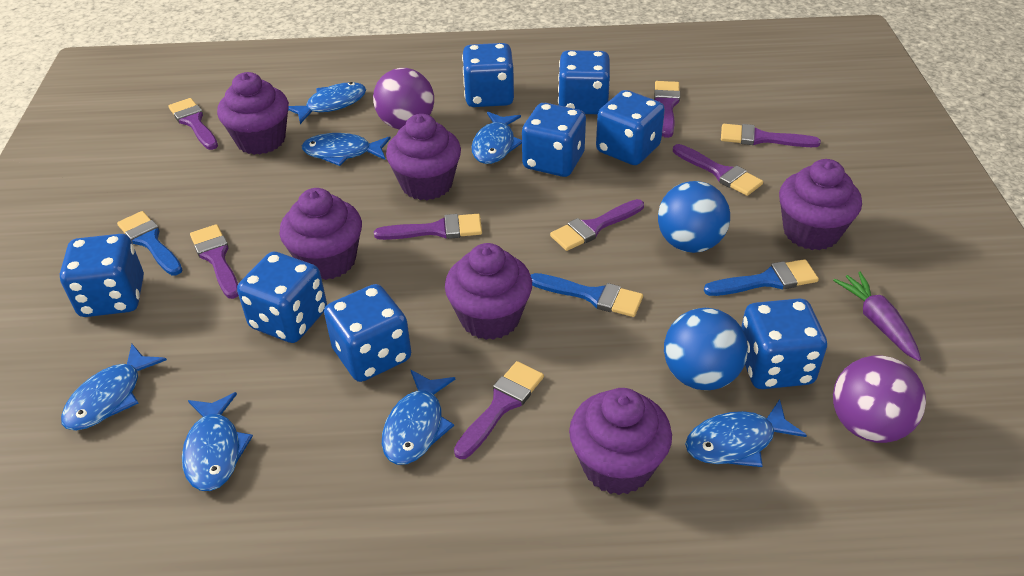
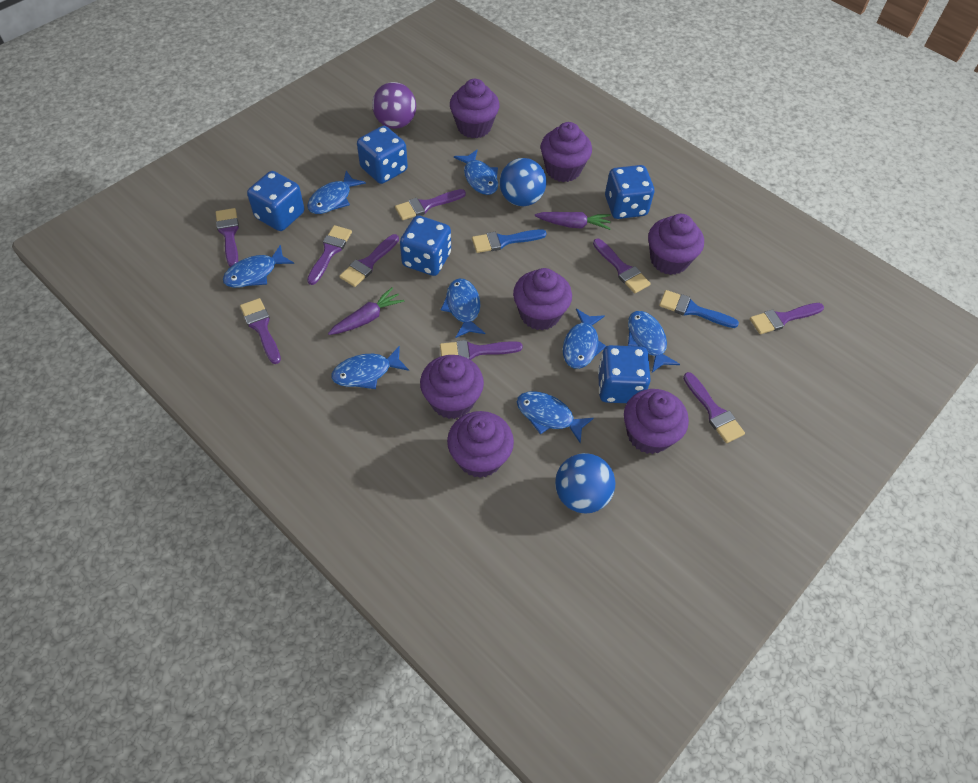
blue brush: [117,211,183,276] [531,273,643,317] [704,259,819,296] = 3 -> [472,229,547,253] [659,290,739,328] = 2
blue dice: [60,234,144,317] [237,252,327,343] [324,284,411,382] [462,43,514,107] [522,103,586,177] [558,50,610,114] [596,90,665,165] [741,298,827,389] = 8 -> [247,171,304,231] [357,126,408,184] [400,216,451,276] [598,345,651,403] [605,165,654,219] = 5
blue fish: [61,344,167,431] [182,392,253,491] [288,82,366,124] [302,133,391,166] [382,370,455,465] [471,112,522,164] [685,399,807,467] = 7 -> [223,245,294,288] [307,171,366,214] [331,346,409,389] [441,279,485,338] [454,149,498,195] [517,391,594,443] [563,309,606,369] [628,311,680,373] = 8
purple ball: [373,68,434,130] [833,356,926,443] = 2 -> [372,82,416,129] = 1
purple brush: [168,98,218,150] [190,224,239,299] [374,214,482,240] [454,361,544,459] [550,199,644,251] [654,81,680,138] [673,144,763,196] [721,124,821,147] = 8 -> [216,208,239,267] [240,298,281,364] [307,225,352,285] [340,234,399,287] [395,189,466,220] [440,340,523,360] [593,238,651,293] [683,372,745,443] [750,303,824,334] = 9
purple carrot: [833,271,921,361] = 1 -> [328,287,404,335] [535,212,611,230] = 2
purple cupcake: [217,72,289,155] [279,188,362,280] [386,114,461,200] [445,243,532,340] [569,388,672,495] [779,159,862,250] = 6 -> [420,355,484,419] [447,411,514,478] [450,79,500,139] [513,268,572,330] [540,122,592,182] [624,389,689,454] [648,214,704,275] = 7

